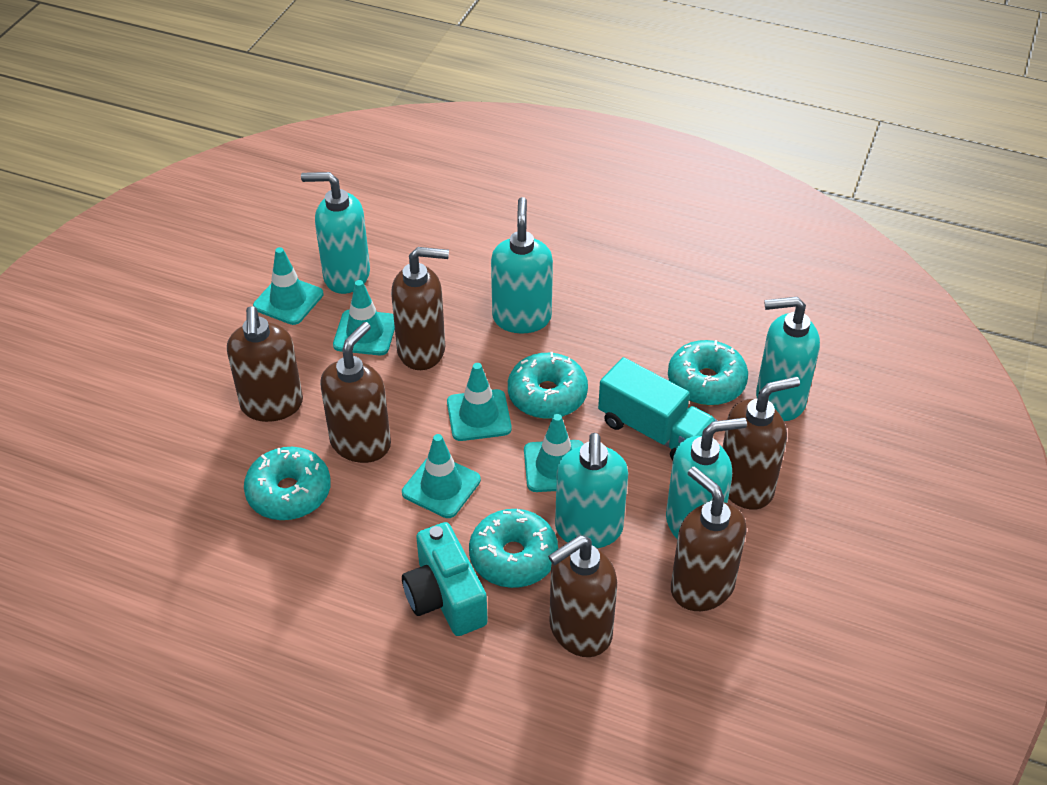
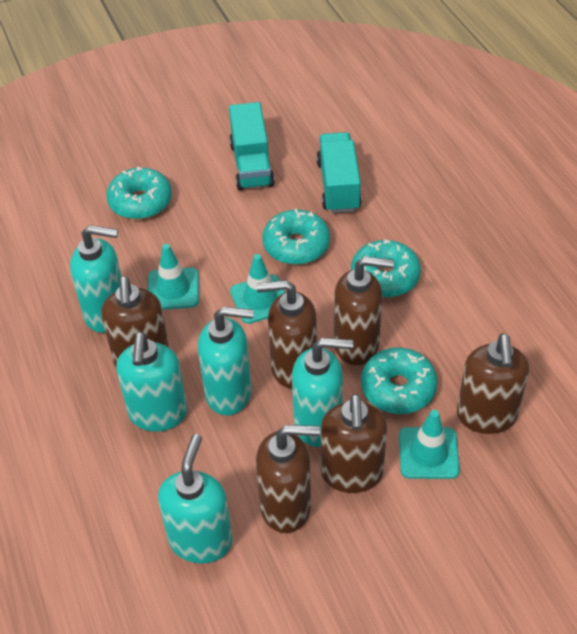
turquoise camera: [402,522,488,636] = 1 -> none = 0
turquoise traffic cone: [253,247,323,325] [333,280,395,355] [402,434,481,518] [447,363,512,441] [524,414,583,492] = 5 -> [148,244,199,310] [230,254,285,324] [399,410,460,479] = 3
turquoise truck: [598,357,717,460] = 1 -> [229,102,275,190] [316,132,362,213] = 2

